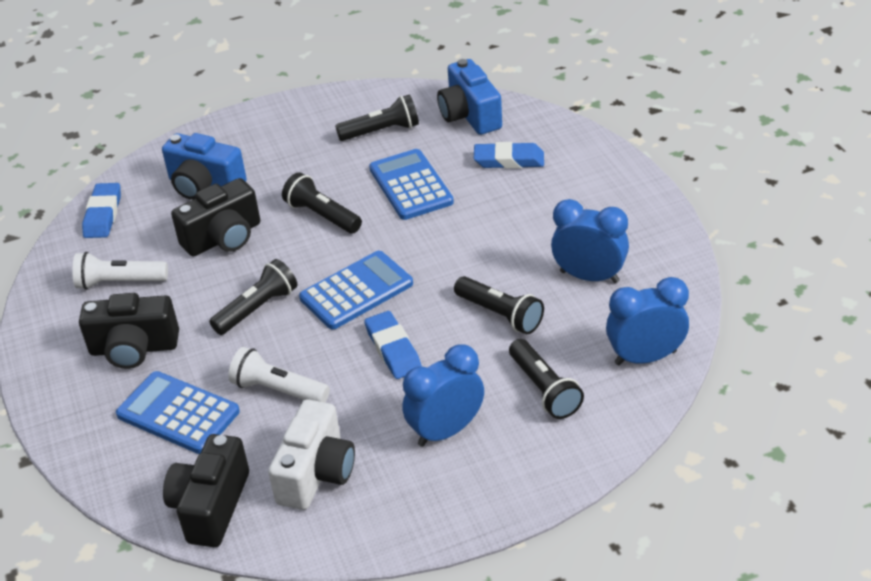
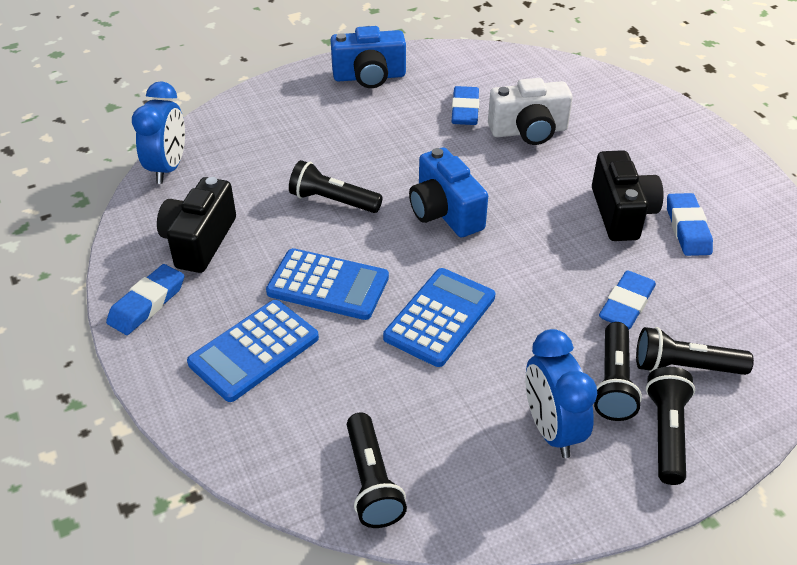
black camera: [79,293,179,369] [163,434,249,547] [171,178,260,256] = 3 -> [157,177,236,273] [592,150,664,241] = 2
blue clock: [402,345,484,447] [551,199,629,283] [606,277,689,365] = 3 -> [132,81,185,184] [525,329,597,458] = 2
blue eraser: [82,183,121,238] [364,311,422,379] [474,142,544,169] = 3 -> [106,264,184,335] [452,86,479,125] [599,270,656,329] [667,193,713,256] = 4
white flashlight: [72,252,168,290] [228,347,330,402] = 2 -> none = 0

